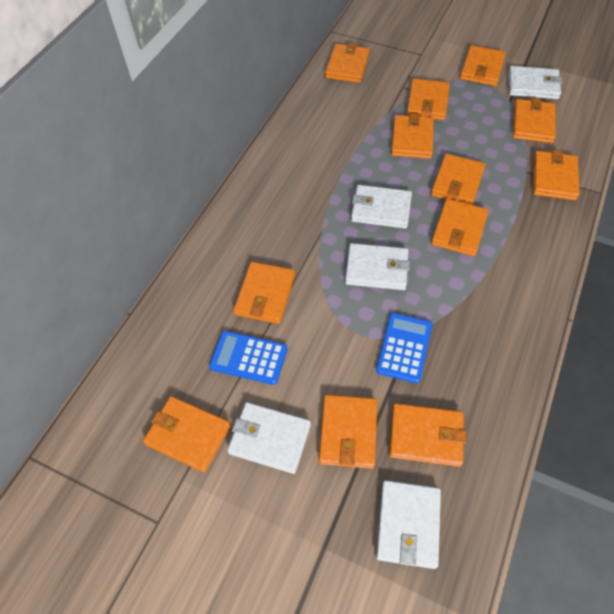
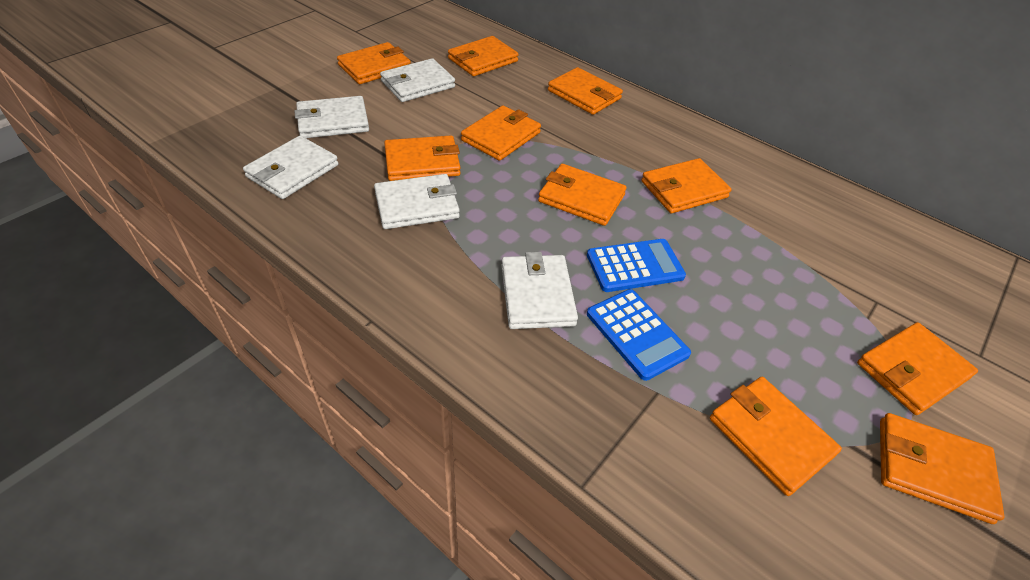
orange wallet: [143,396,230,472] [234,262,295,324] [319,395,377,469] [325,43,369,83] [389,403,466,467] [391,113,434,159] [407,78,450,120] [431,154,485,205] [431,199,489,256] [460,45,506,86] [513,98,556,143] [533,150,580,200] = 12 -> [337,42,411,84] [384,135,461,181] [448,36,519,76] [461,105,541,161] [538,164,627,226] [548,67,623,115] [641,158,731,213] [710,377,842,496] [857,322,978,415] [880,413,1005,524] = 10

